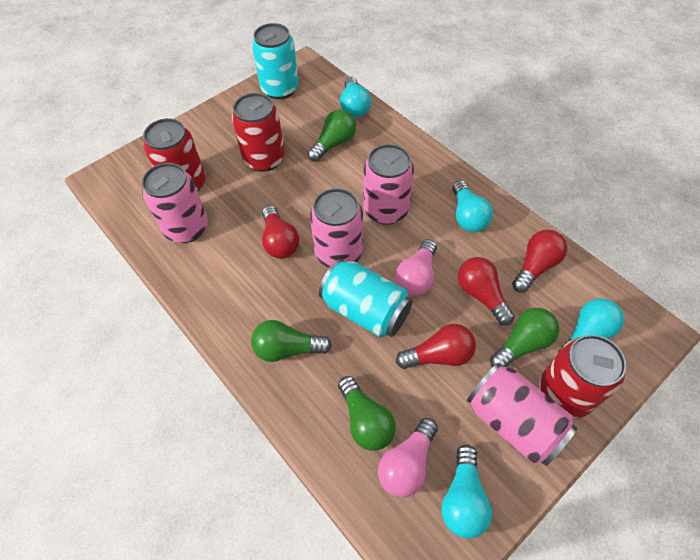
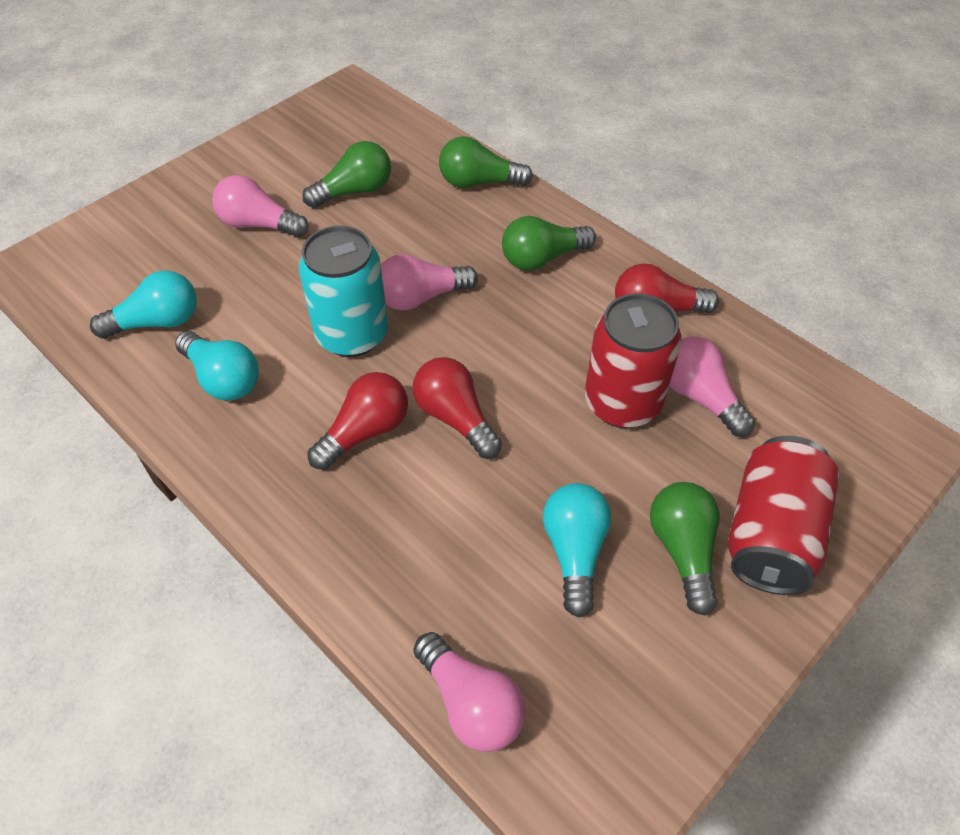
pink can: [142,163,208,243] [310,188,363,268] [363,144,414,225] [467,363,577,466] = 4 -> none = 0
pink light bulb: [378,418,438,497] [395,239,437,296] = 2 -> [212,175,308,237] [381,254,478,310] [413,632,526,752] [669,336,755,437] = 4
red can: [143,118,206,191] [232,93,285,172] [539,335,626,419] = 3 -> [585,293,682,428] [728,436,839,595] = 2
red light bulb: [262,206,299,259] [396,324,476,369] [458,257,515,325] [512,230,567,293] = 4 -> [307,372,408,470] [413,357,502,458] [615,263,719,313] = 3
turquoise can: [252,23,299,99] [319,259,413,337] = 2 -> [299,225,388,357] = 1
turquoise light bulb: [340,77,371,117] [442,444,492,539] [452,180,493,232] [558,298,624,353] = 4 -> [90,270,197,339] [175,331,259,401] [543,483,611,617] = 3

